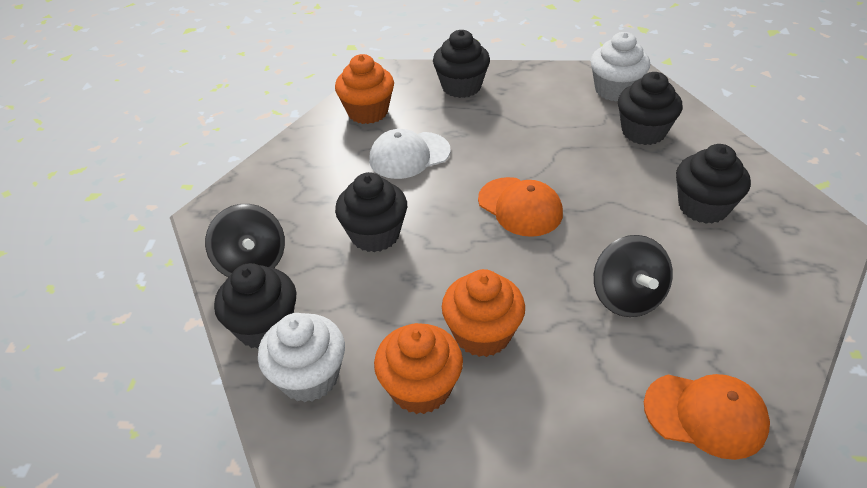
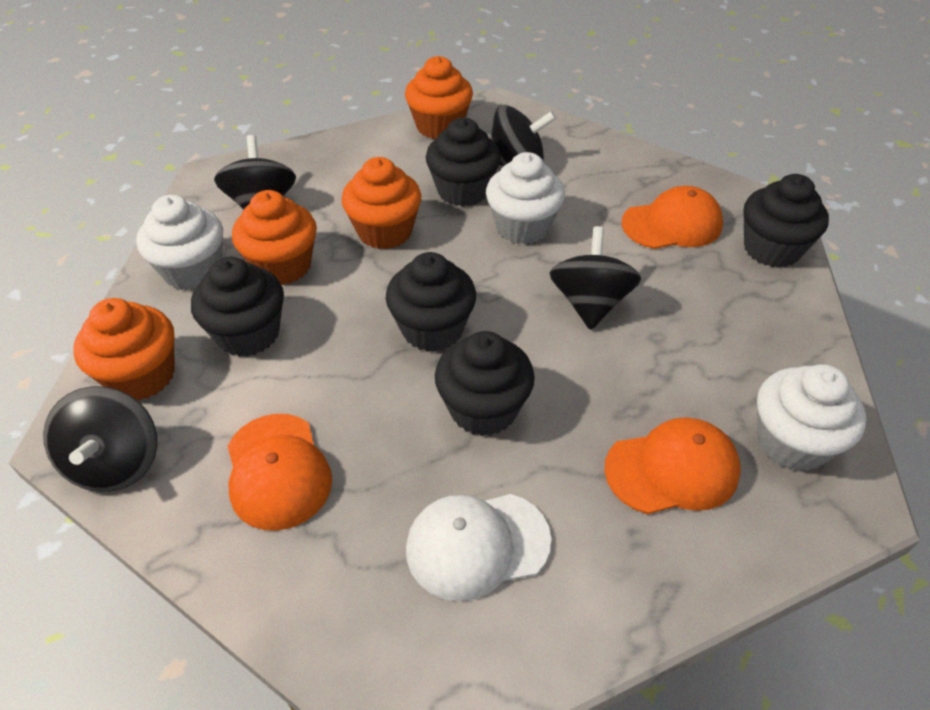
black spinning top: [205,204,285,277] [594,235,673,317] = 2 -> [43,386,157,492] [214,135,296,210] [490,105,556,166] [550,226,641,330] = 4
orange cap: [478,177,563,237] [644,374,770,460] = 2 -> [227,414,332,531] [604,417,741,514] [622,186,723,249] = 3
orange cupcake: [335,54,394,124] [374,323,463,414] [442,269,525,357] = 3 -> [73,298,175,400] [232,190,317,285] [341,157,421,249] [405,56,473,139] = 4
white cupcake: [258,313,345,402] [590,32,650,101] = 2 -> [136,195,223,290] [486,152,565,244] [757,364,866,471] = 3

